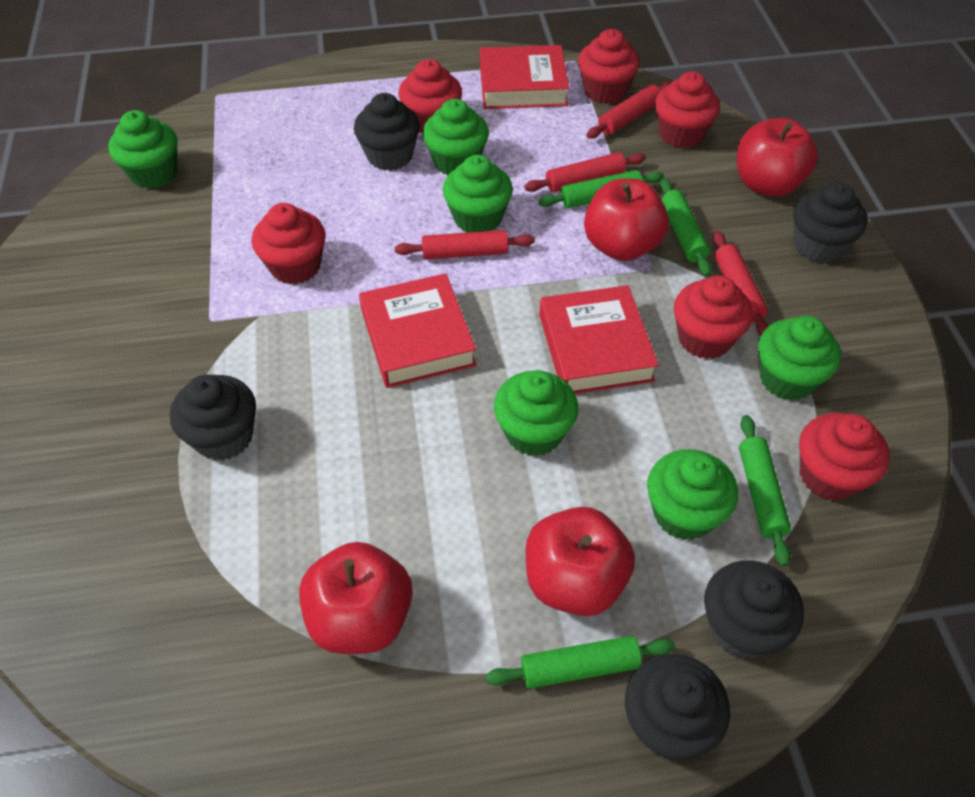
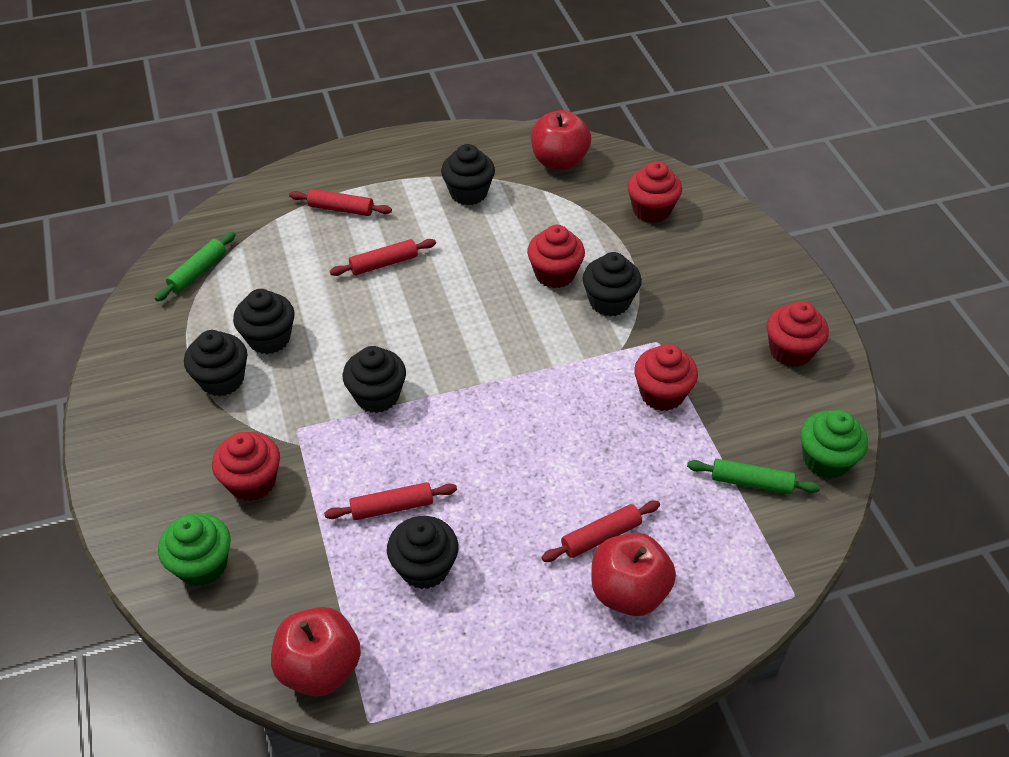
black cupcake: [170,375,256,461] [354,93,420,171] [625,654,730,760] [704,560,804,659] [793,182,867,263] = 5 -> [184,330,247,397] [233,289,294,354] [343,346,406,413] [387,516,458,589] [441,144,495,205] [582,252,642,317] = 6
green cupcake: [108,110,178,189] [423,99,489,176] [443,155,513,232] [494,370,578,457] [647,449,738,540] [758,316,841,401] = 6 -> [158,513,231,586] [800,410,868,479] = 2
green rolling pin: [485,636,675,689] [538,170,664,208] [660,178,712,277] [739,415,791,566] = 4 -> [155,232,236,301] [687,459,820,494] = 2
red apple: [299,542,413,654] [526,507,635,616] [584,179,669,261] [737,118,818,197] = 4 -> [271,607,361,696] [531,110,591,170] [592,533,676,616] = 3
red book: [359,273,476,388] [480,45,569,109] [539,285,659,394] = 3 -> none = 0
red cupcake: [252,203,326,284] [398,59,462,133] [578,29,640,104] [655,71,720,148] [674,275,753,359] [799,413,890,501] = 6 -> [212,432,280,501] [527,225,585,288] [627,161,682,223] [634,344,698,411] [767,301,829,367] = 5

